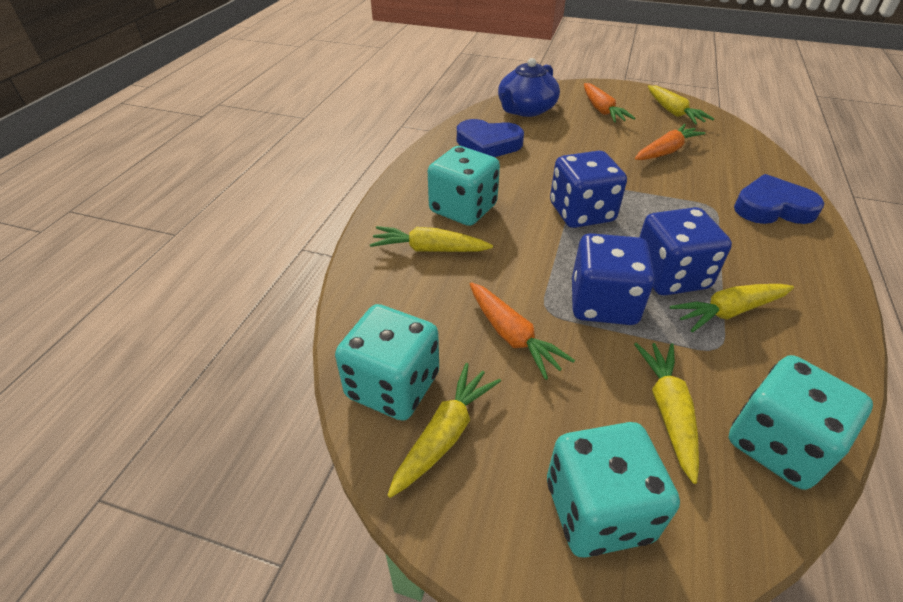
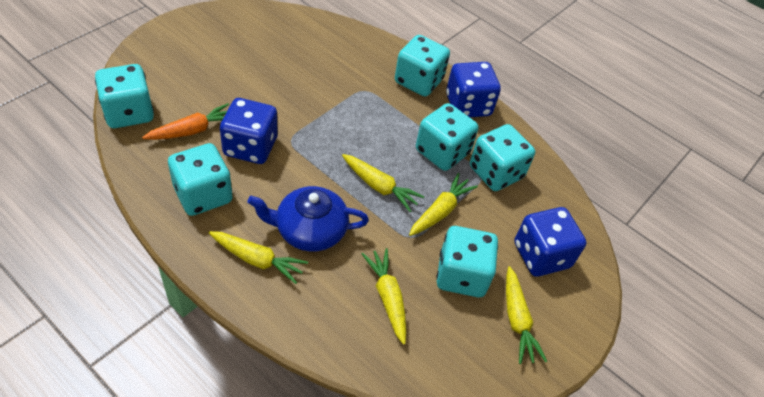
blue heart: [457,119,524,157] [734,174,824,224] = 2 -> none = 0
orange carrot: [470,282,575,380] [584,83,635,123] [635,124,705,160] = 3 -> [142,103,229,140] = 1
turquoise dice: [335,304,439,421] [428,146,500,226] [547,422,680,558] [729,355,873,490] = 4 -> [95,64,154,128] [168,143,233,216] [395,35,450,97] [416,103,478,171] [436,226,498,297] [470,124,535,191] = 6

